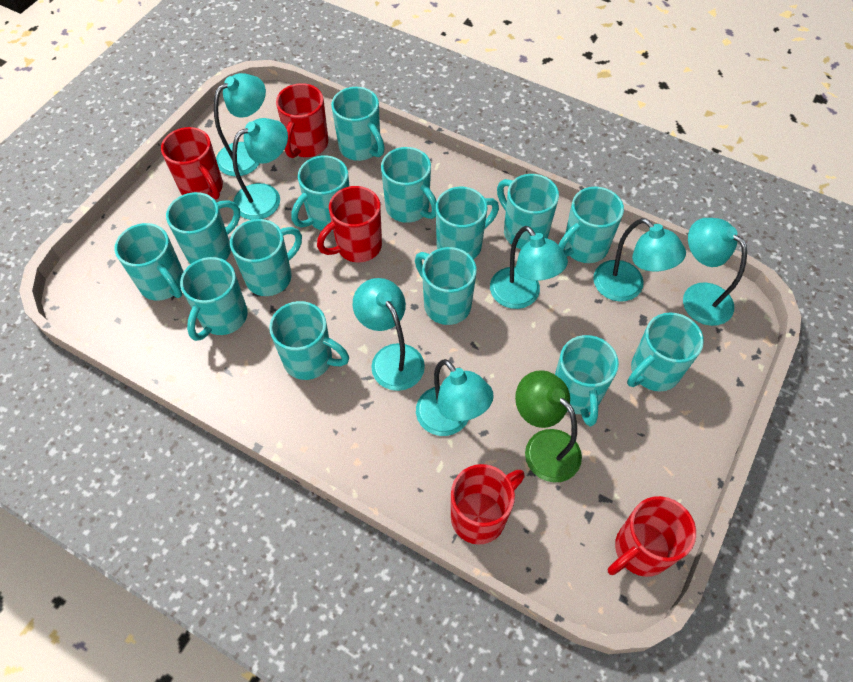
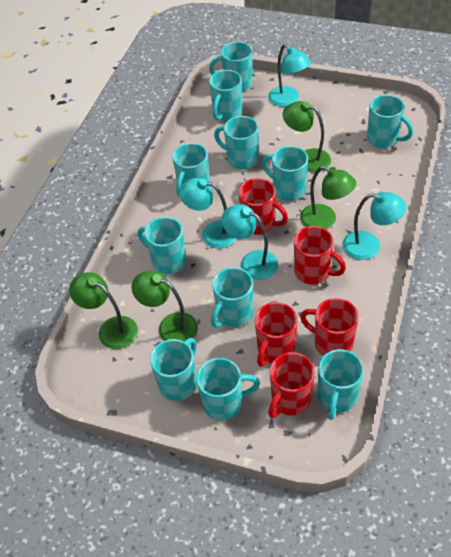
green lamp: [515,370,582,482] = 1 -> [69,272,138,349] [131,270,198,341] [283,101,331,173] [300,166,356,229] = 4
turquoise lamp: [214,73,266,176] [232,118,288,220] [353,278,425,391] [416,359,494,436] [490,226,568,309] [593,218,686,302] [683,218,747,326] = 7 -> [179,178,237,248] [221,204,278,280] [268,44,311,107] [343,192,406,260] = 4
turquoise mug: [115,223,184,301] [166,192,240,264] [180,257,248,341] [230,219,302,296] [269,301,349,380] [291,156,350,231] [331,87,385,161] [381,147,437,223] [415,247,477,325] [436,187,499,259] [497,174,559,249] [555,335,619,426] [559,187,624,263] [627,312,704,391] = 14 -> [138,217,186,274] [150,338,197,401] [172,143,210,197] [196,358,260,421] [209,42,253,91] [209,70,242,121] [211,267,253,328] [214,116,258,169] [262,146,308,201] [318,349,364,420] [367,95,413,148] = 11

